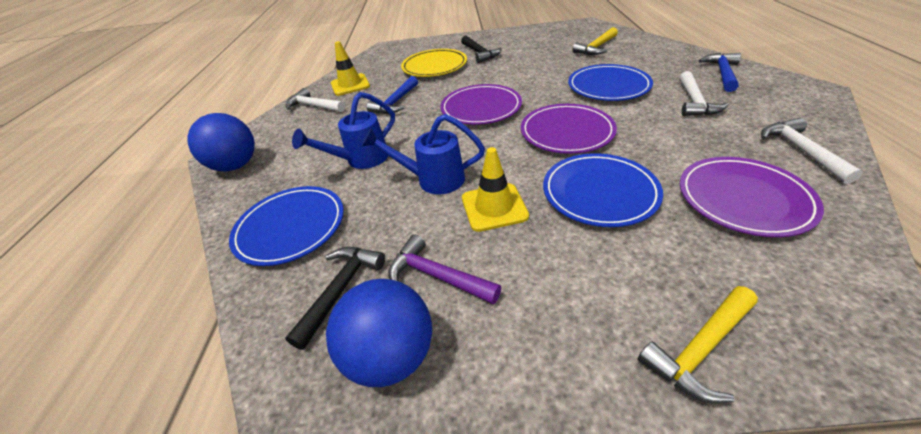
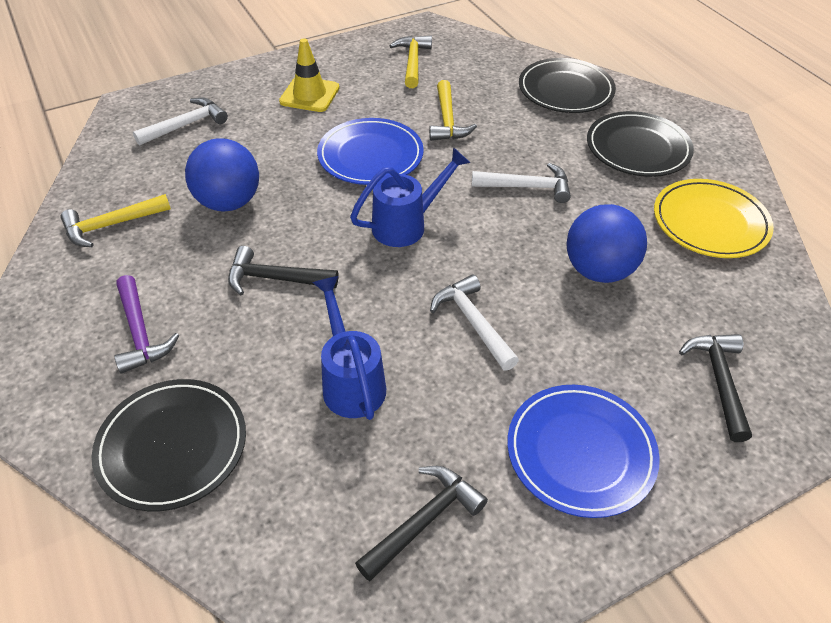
black hammer: [285,247,385,350] [461,36,502,63] = 2 -> [228,246,338,295] [355,466,488,581] [679,334,752,442] = 3
black plate: none = 0 -> [92,379,246,511] [519,58,616,113] [587,111,694,177] = 3
blue hammer: [367,76,418,114] [699,53,741,92] = 2 -> none = 0
blue plate: [229,186,344,266] [543,153,663,227] [568,64,653,101] = 3 -> [317,118,424,185] [507,385,660,518] = 2
purple plate: [440,84,522,125] [521,104,617,154] [680,157,824,237] = 3 -> none = 0
yellow hammer: [572,27,618,55] [638,286,758,404] = 2 -> [60,194,171,247] [389,36,432,88] [429,80,477,141] = 3
yellow traffic cone: [331,41,370,96] [462,147,529,232] = 2 -> [279,38,340,112] = 1

